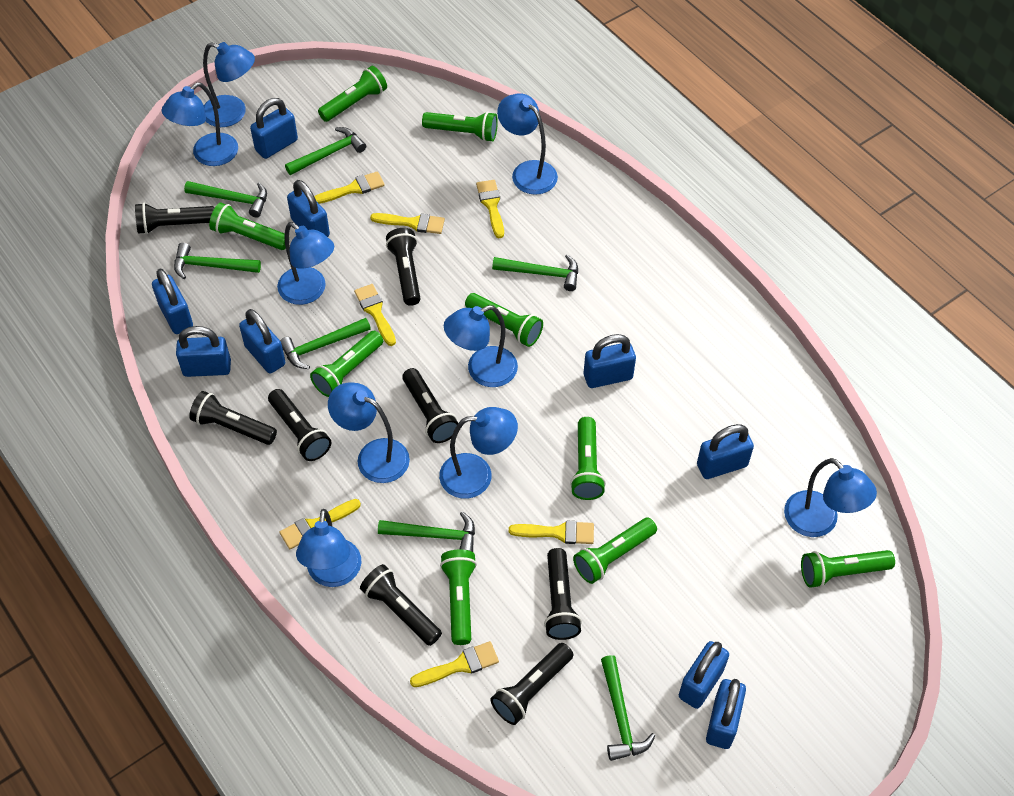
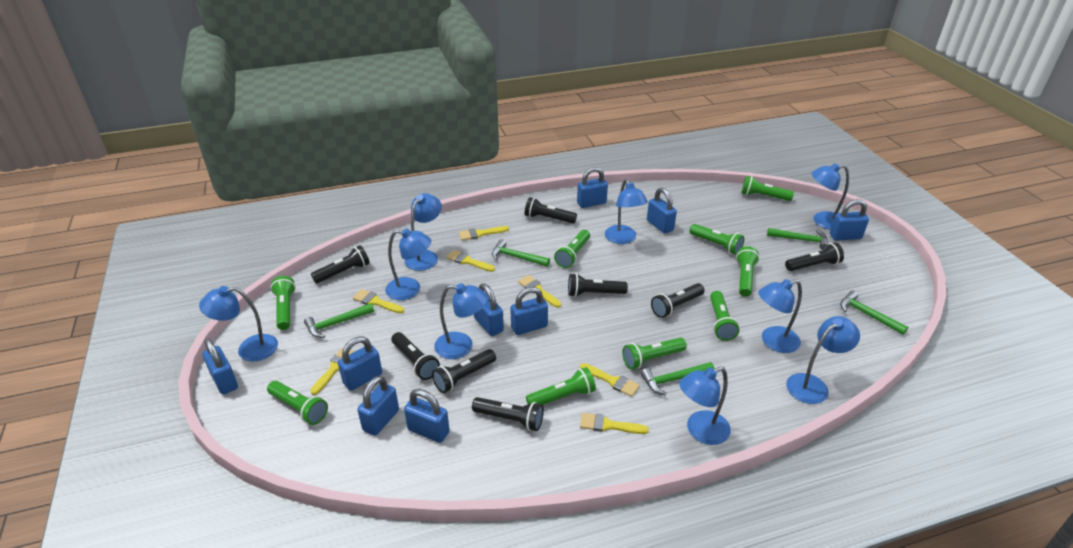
green hammer: [174,243,261,279] [184,181,267,218] [280,318,371,369] [285,127,366,175] [378,511,475,552] [492,254,578,291] [601,655,656,761] = 7 -> [304,303,374,338] [492,239,550,267] [640,362,714,396] [767,228,828,250] [840,291,908,335] = 5

